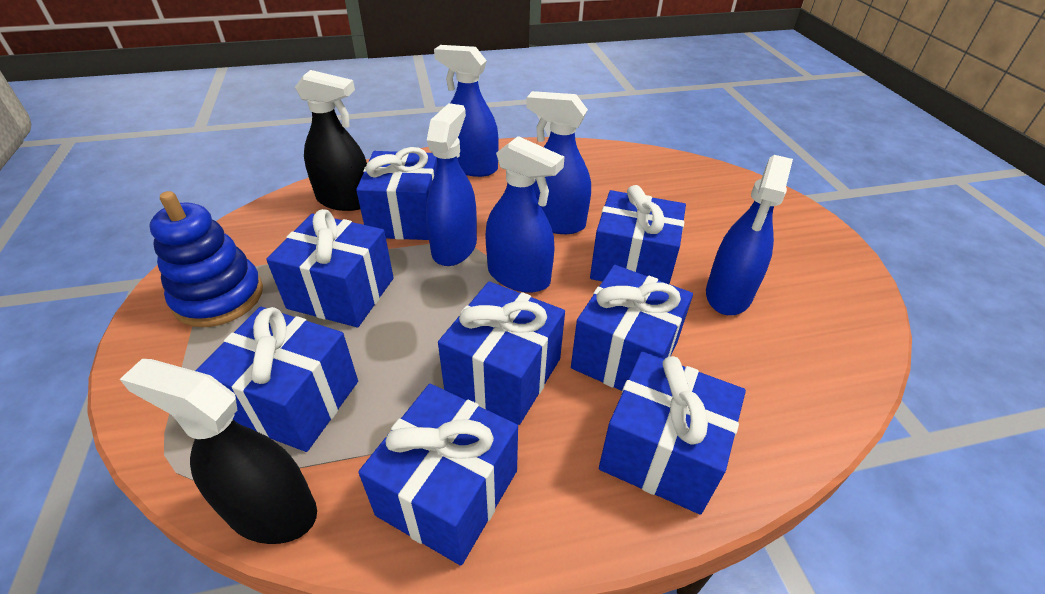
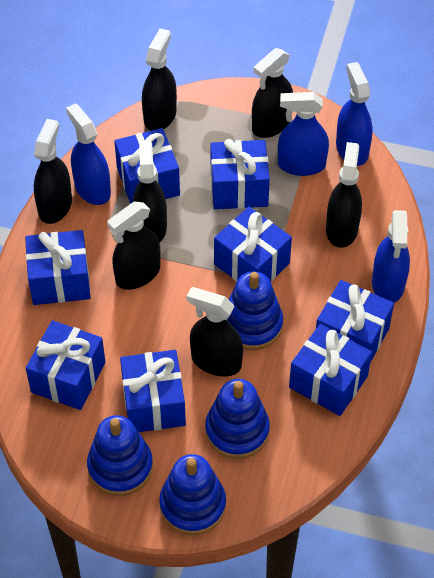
black spray bottle: [120,359,317,544] [295,70,367,211] = 2 -> [34,119,72,224] [107,202,161,290] [133,141,167,243] [142,28,177,131] [186,287,243,376] [252,48,293,138] [326,142,362,248] = 7
blue spray bottle: [426,103,477,266] [434,45,499,177] [485,136,565,293] [526,91,591,234] [706,155,793,315] = 5 -> [66,103,111,205] [278,92,329,176] [336,62,373,166] [372,210,410,303] = 4
blue stacking toy: [150,191,263,327] = 1 -> [87,415,153,496] [159,454,226,535] [205,379,270,459] [227,271,283,350] = 4

